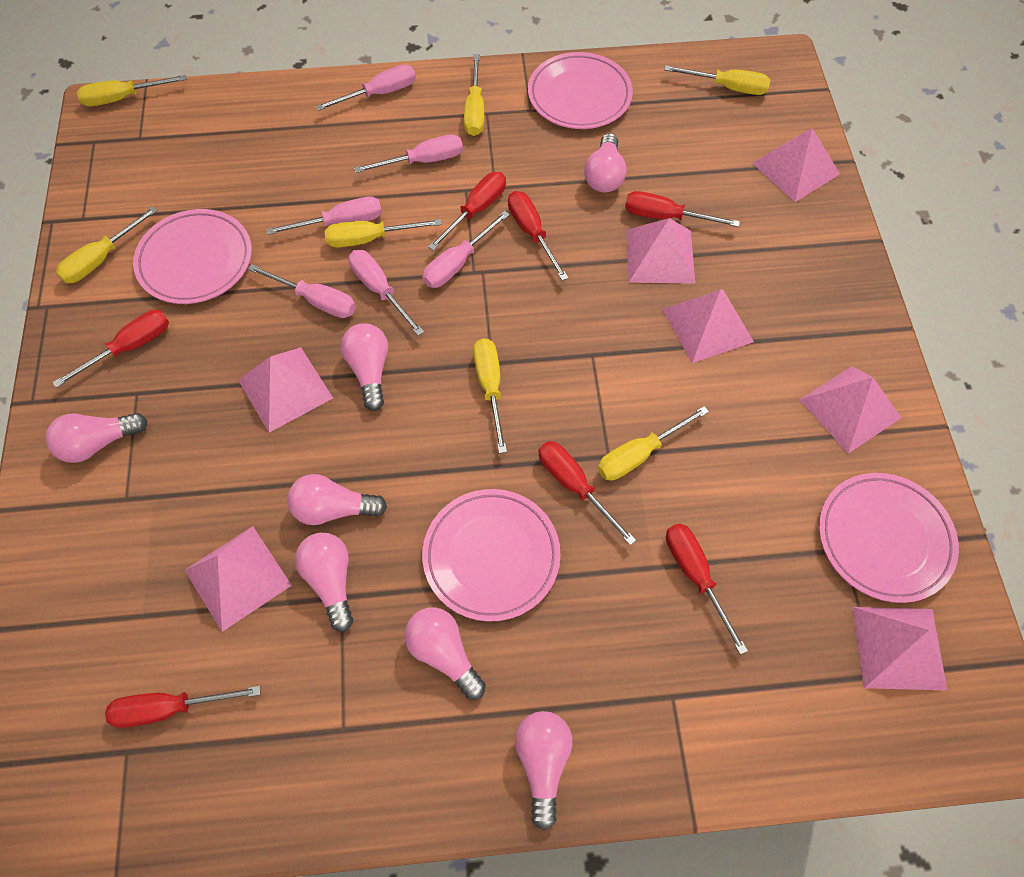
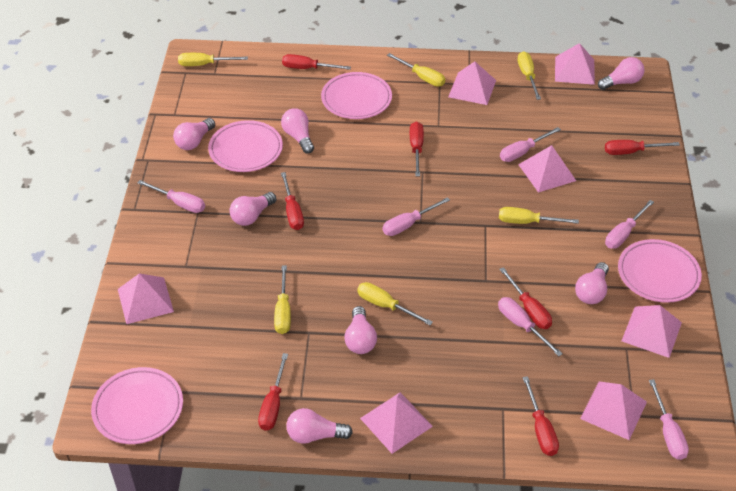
yellow screwdriver: [56,206,158,283] [77,75,187,106] [325,219,441,248] [464,54,484,136] [473,338,507,453] [598,406,709,481] [664,65,770,95] = 7 -> [178,53,248,66] [274,265,291,334] [357,282,433,325] [387,53,445,87] [499,207,579,224] [518,51,541,100] = 6

